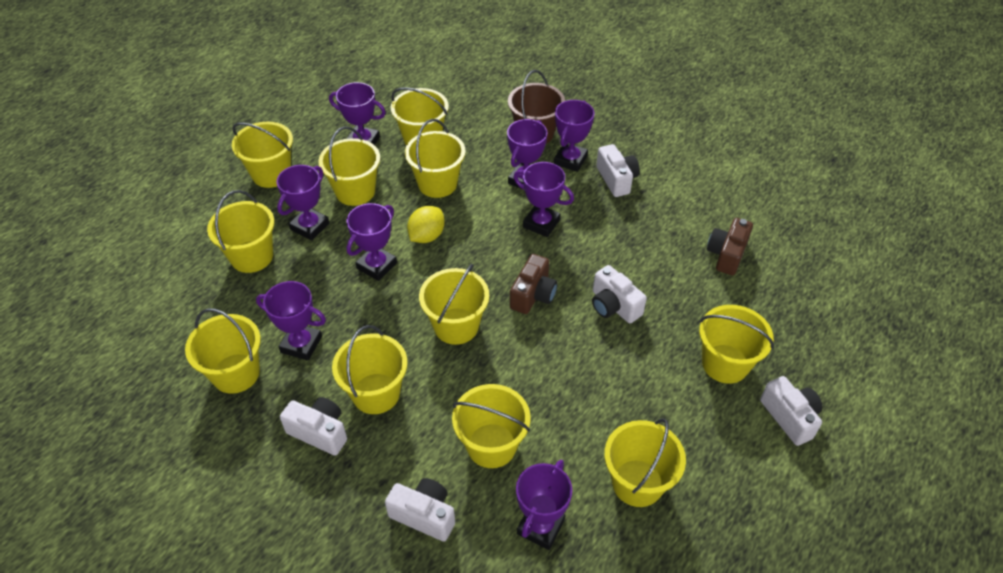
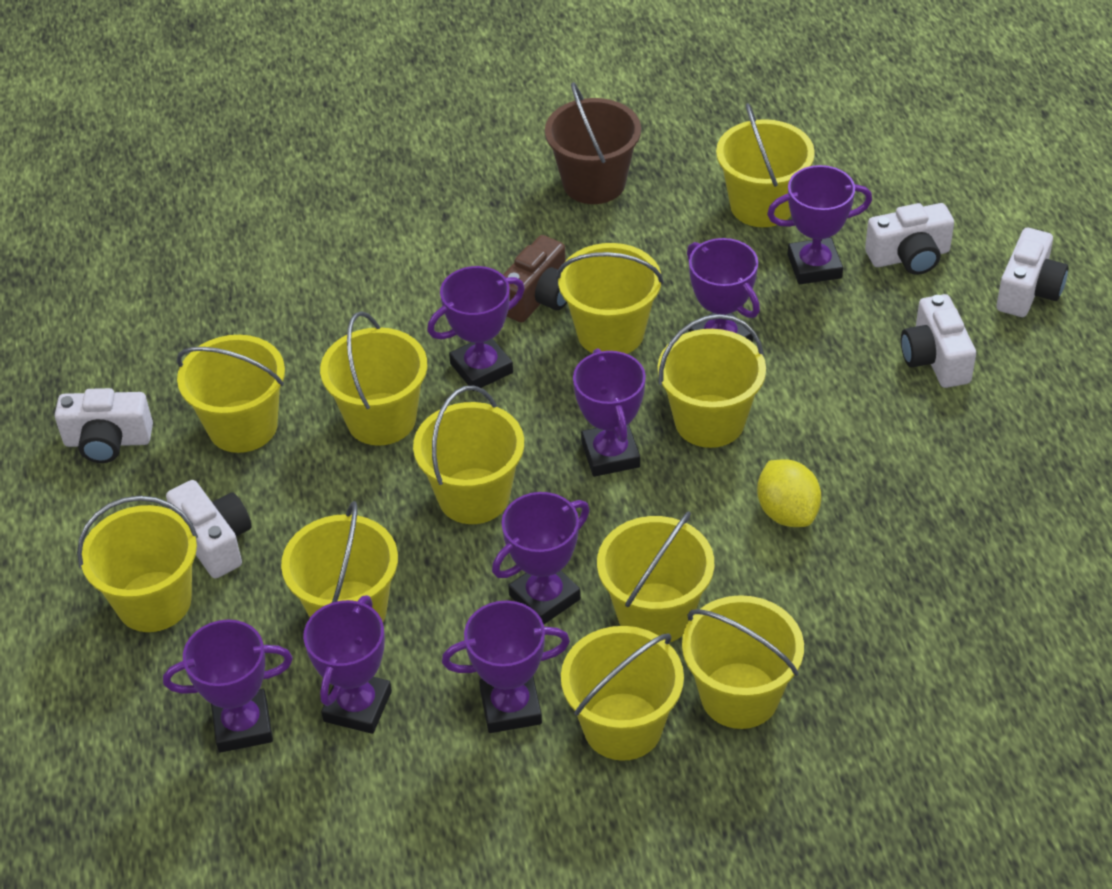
brown camera: [510,254,558,314] [707,218,753,275] = 2 -> [503,235,567,323] = 1

